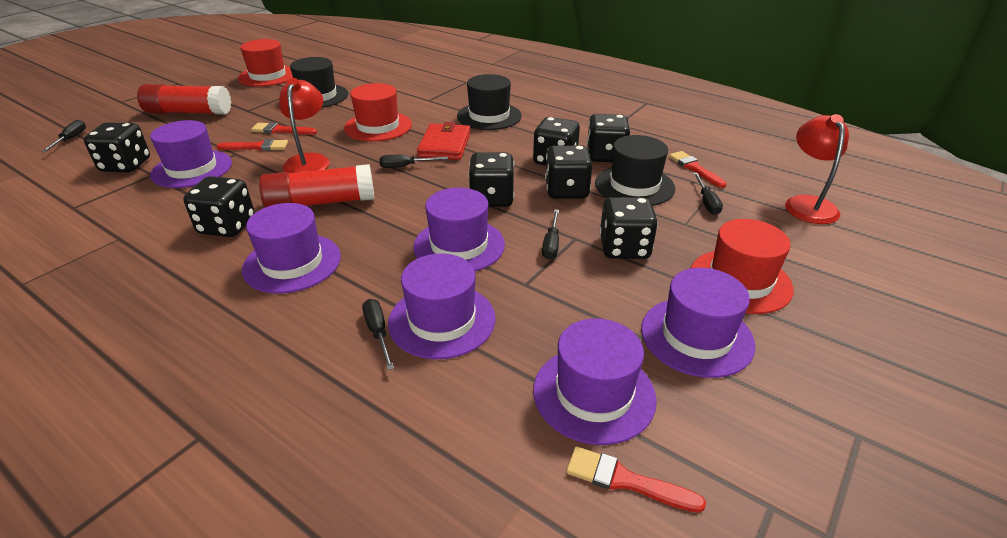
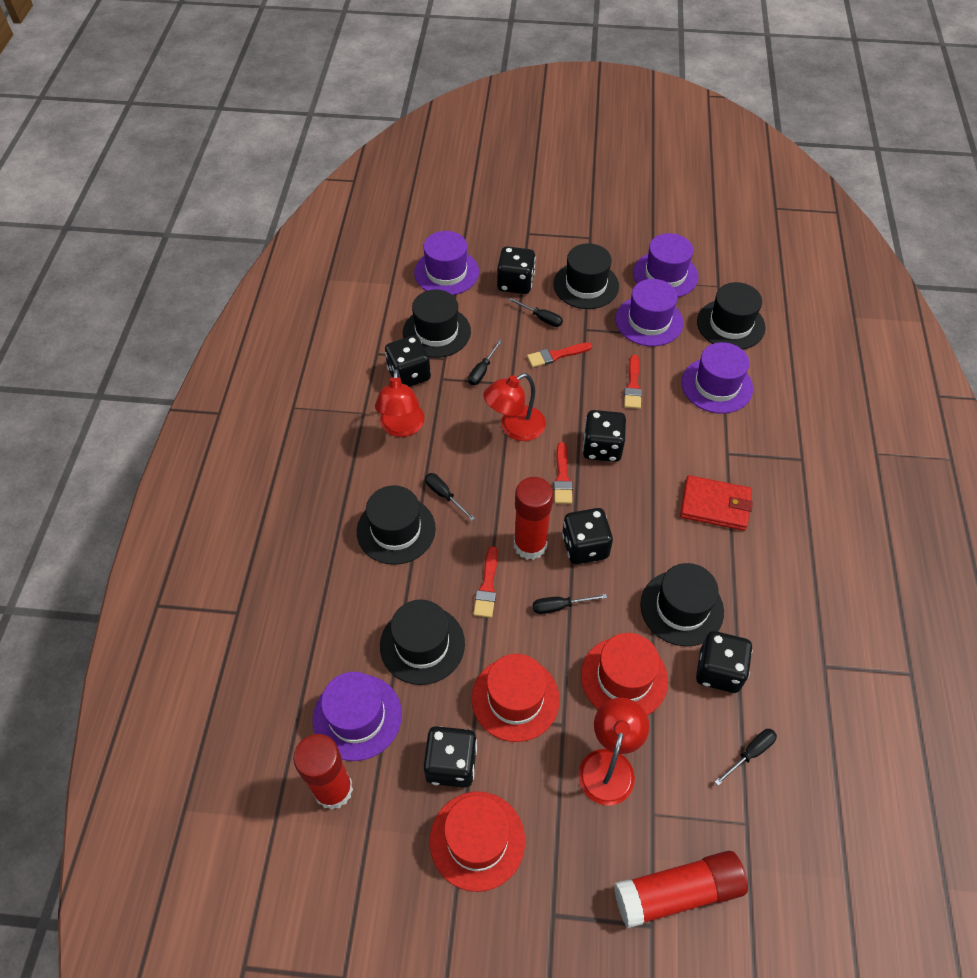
black dice: [84,122,150,172] [183,176,255,237] [468,153,514,207] [533,117,580,166] [545,145,592,199] [587,114,630,162] [599,197,658,259] = 7 -> [385,335,431,387] [423,726,477,788] [497,246,536,294] [562,508,613,564] [582,410,626,462] [696,631,752,693] = 6
black hat: [290,57,348,108] [457,74,522,130] [595,135,675,206] = 3 -> [357,485,436,565] [380,599,465,685] [403,290,471,358] [553,243,619,309] [640,563,724,646] [697,282,765,350] = 6
purple hat: [150,120,232,188] [242,203,341,294] [388,253,496,359] [413,188,505,271] [533,318,657,445] [641,268,756,378] = 6 -> [312,672,402,761] [414,231,479,295] [615,279,683,346] [633,233,698,297] [681,342,753,414] = 5
red glue stick: [137,84,231,114] [259,164,374,207] = 2 -> [293,734,353,810] [514,477,553,560] [614,851,748,928] = 3
red lamp: [279,78,330,173] [785,114,849,224] = 2 -> [375,369,425,437] [483,373,546,441] [578,698,649,806] = 3

